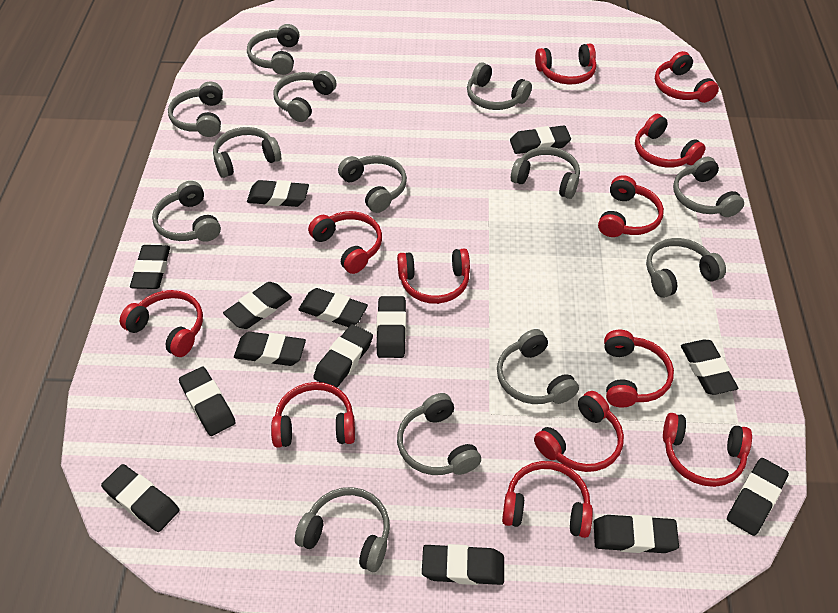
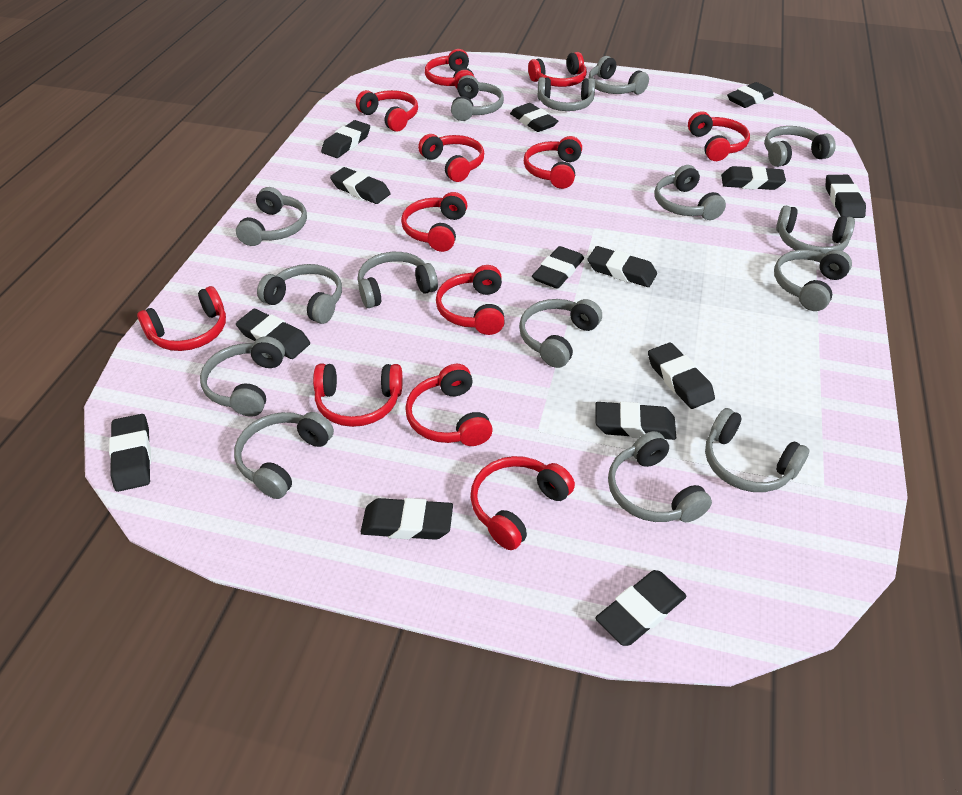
grey headphones: [152,181,221,242] [168,82,223,137] [213,127,281,178] [247,24,299,75] [273,71,337,122] [295,487,390,572] [338,155,407,213] [397,393,481,475] [467,62,532,110] [497,329,579,404] [511,147,580,199] [646,238,726,298] [673,156,744,217] = 13 -> [200,336,285,417] [234,412,334,499] [236,187,307,246] [257,264,342,324] [358,252,438,308] [451,75,504,121] [519,299,602,368] [538,77,595,111] [588,56,649,94] [608,431,712,522] [654,165,726,220] [705,408,810,492] [764,126,836,167] [774,250,852,311] [776,206,855,253] = 15

